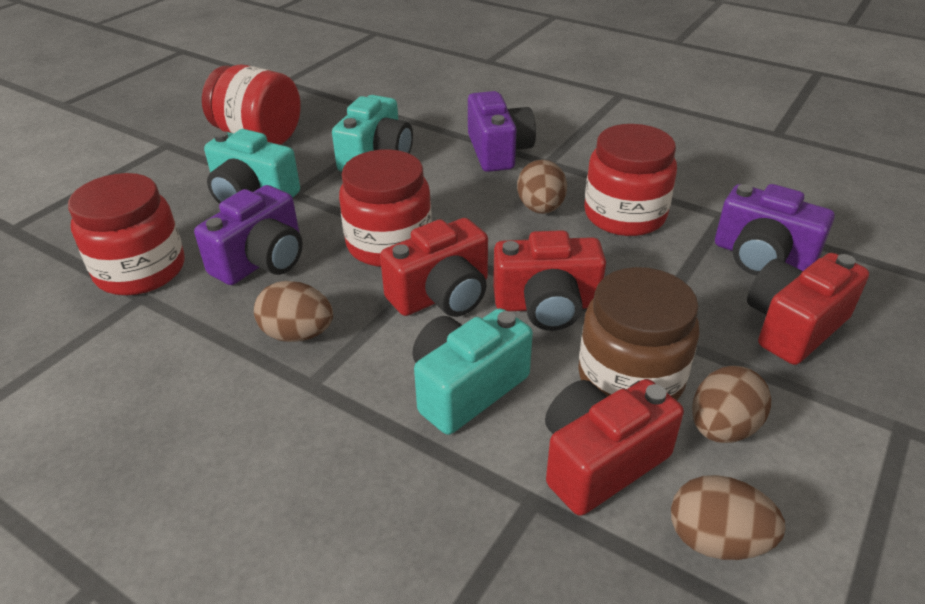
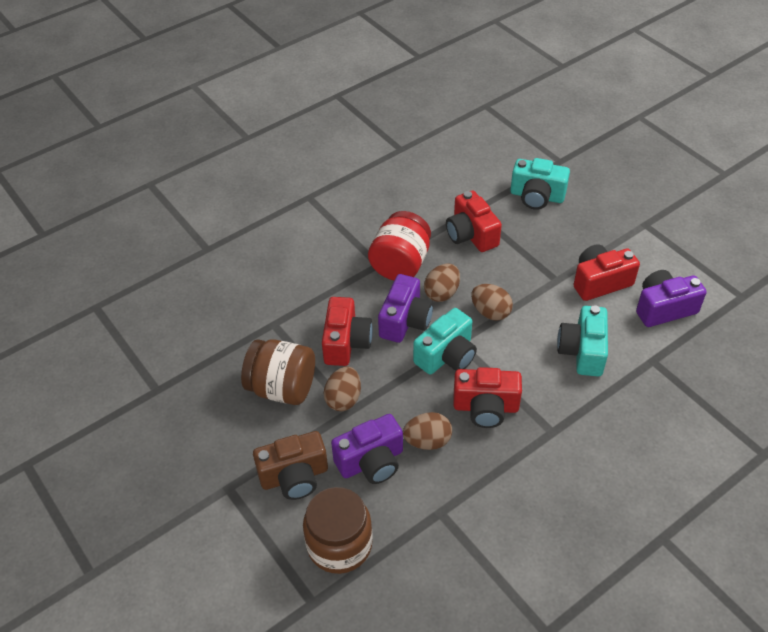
brown camera: none = 0 -> [253,431,328,500] = 1
brown jar: [578,267,700,400] = 1 -> [241,339,315,405] [303,487,373,574] = 2
red jar: [68,173,185,295] [202,65,301,145] [339,149,432,267] [584,124,677,236] = 4 -> [368,211,431,280] = 1

